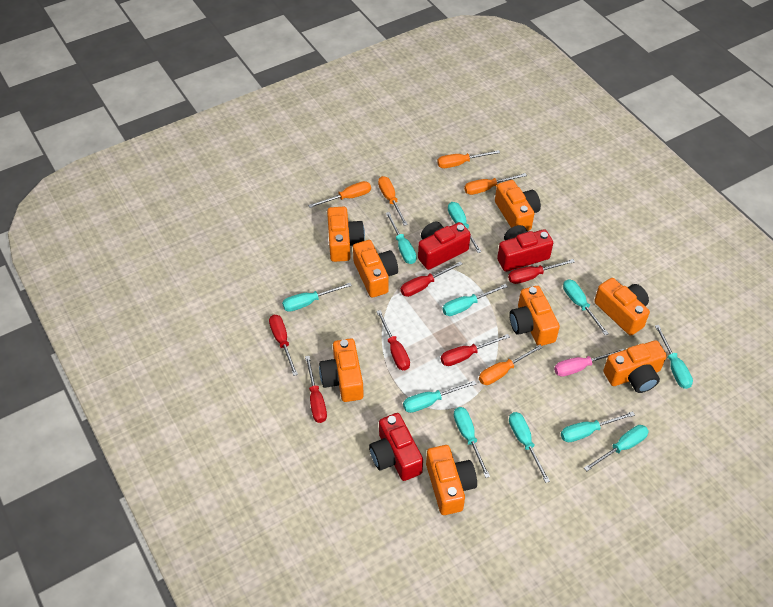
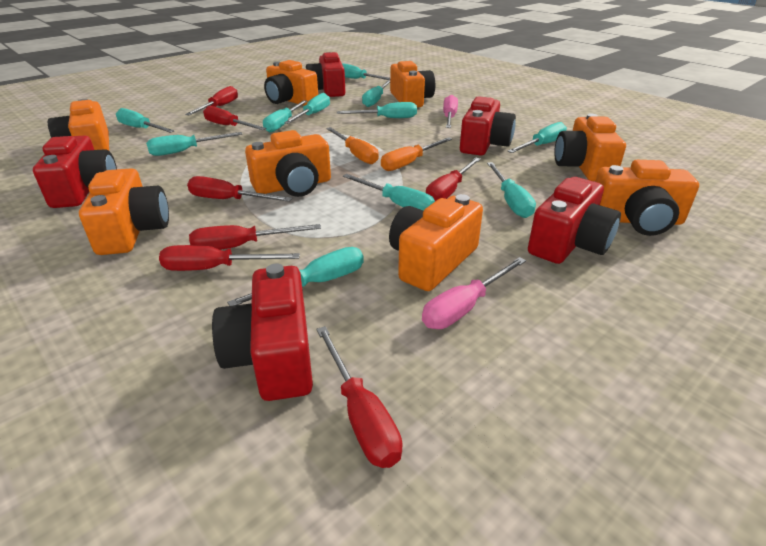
orange screwdriver: [308,181,371,208] [378,176,408,226] [437,150,500,168] [464,173,527,195] [479,345,543,385] = 5 -> [326,127,379,164] [381,137,452,171] = 2
pink screwdriver: [554,349,624,377] = 1 -> [422,257,526,329] [443,95,458,128] = 2
red camera: [369,413,423,481] [418,222,471,270] [497,225,553,272] = 3 -> [33,135,117,208] [212,263,313,401] [306,52,345,97] [460,96,516,156] [528,177,621,264] = 5
red screwdriver: [269,315,298,376] [305,356,327,423] [376,310,410,370] [400,261,462,297] [441,334,510,366] [508,259,575,284] = 6 -> [159,245,300,271] [185,86,238,115] [187,176,292,202] [189,224,321,250] [203,106,266,130] [316,326,402,468] [426,157,481,201] = 7

